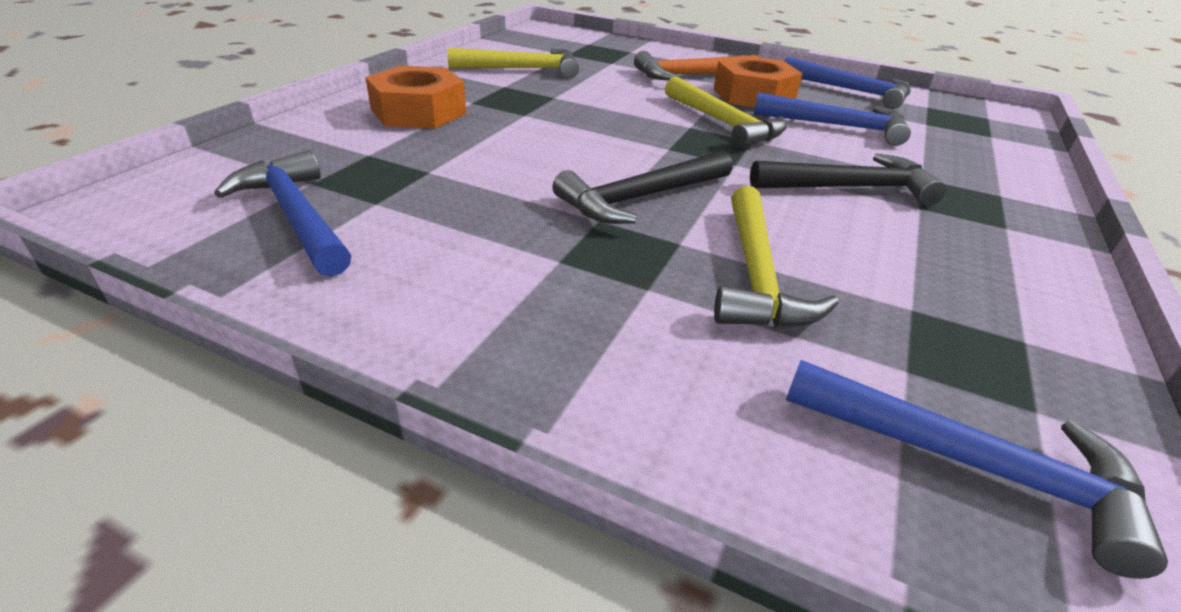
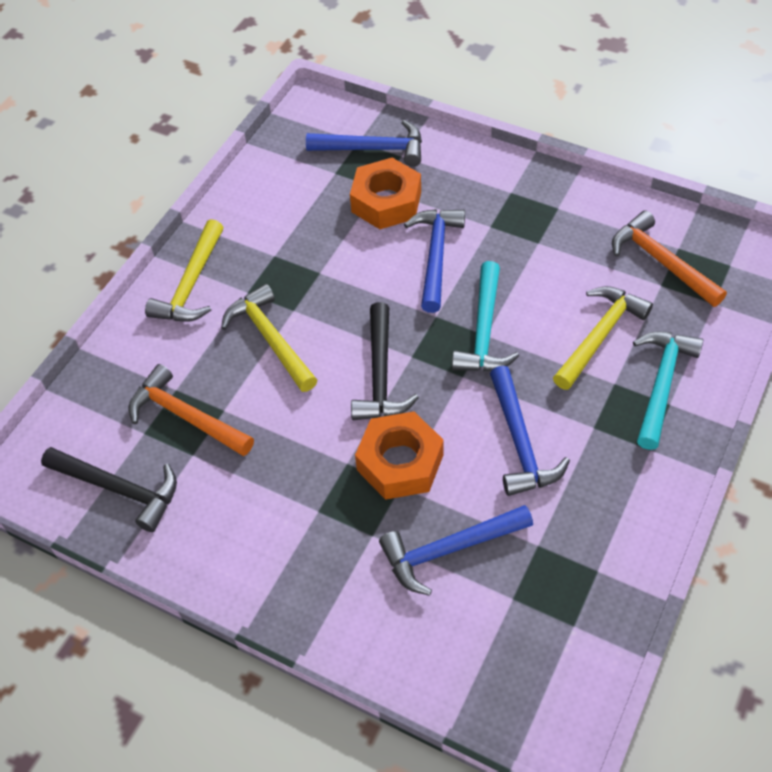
orange hammer: [634,51,758,80] = 1 -> [129,364,254,456] [612,211,727,307] = 2
turquoise hammer: none = 0 -> [452,261,519,372] [633,331,703,450] = 2

